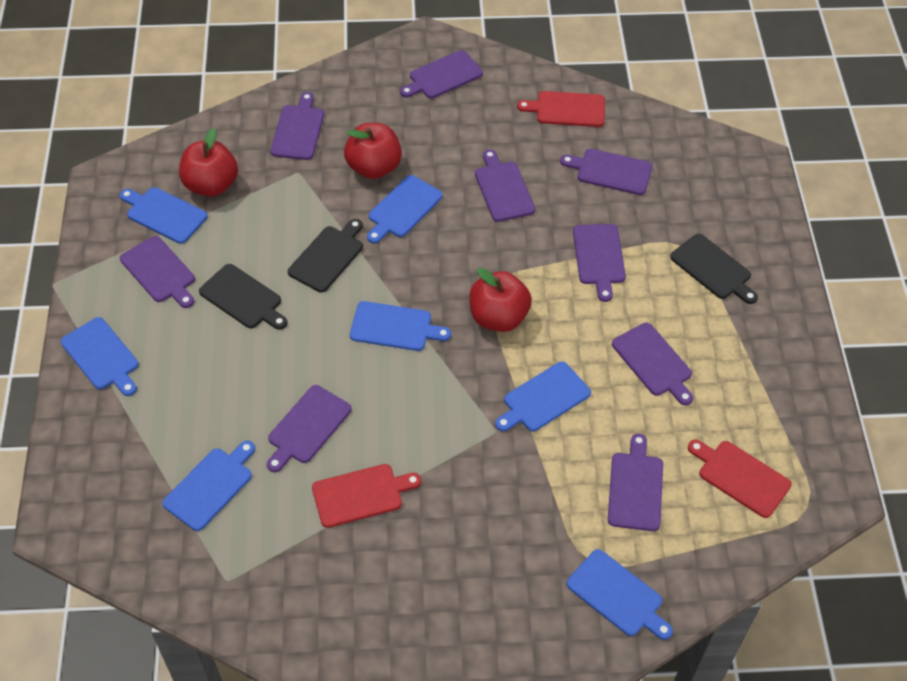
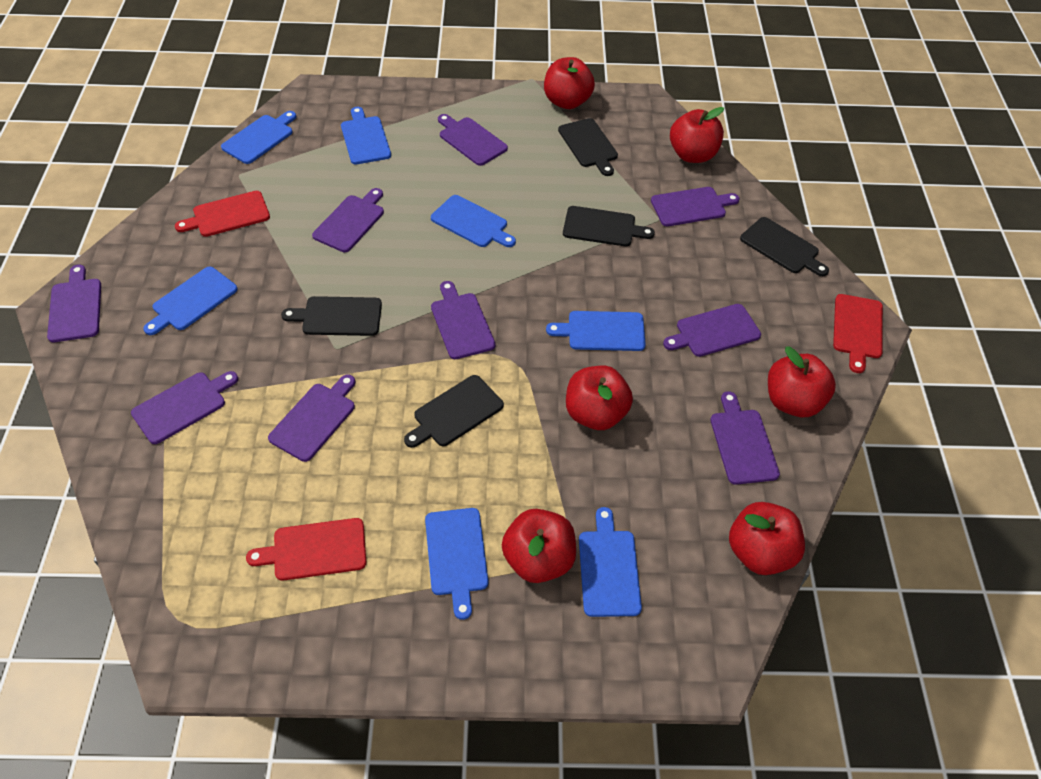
black cutting board: [199,264,287,330] [288,219,363,292] [670,234,758,304] = 3 -> [281,296,382,336] [404,375,504,448] [558,118,618,176] [563,206,655,246] [740,217,829,276] = 5
red apple: [179,128,238,197] [344,123,402,179] [469,268,532,332] = 3 -> [502,509,576,583] [544,57,595,109] [566,366,633,430] [670,107,724,163] [729,502,805,575] [768,347,836,417] = 6

